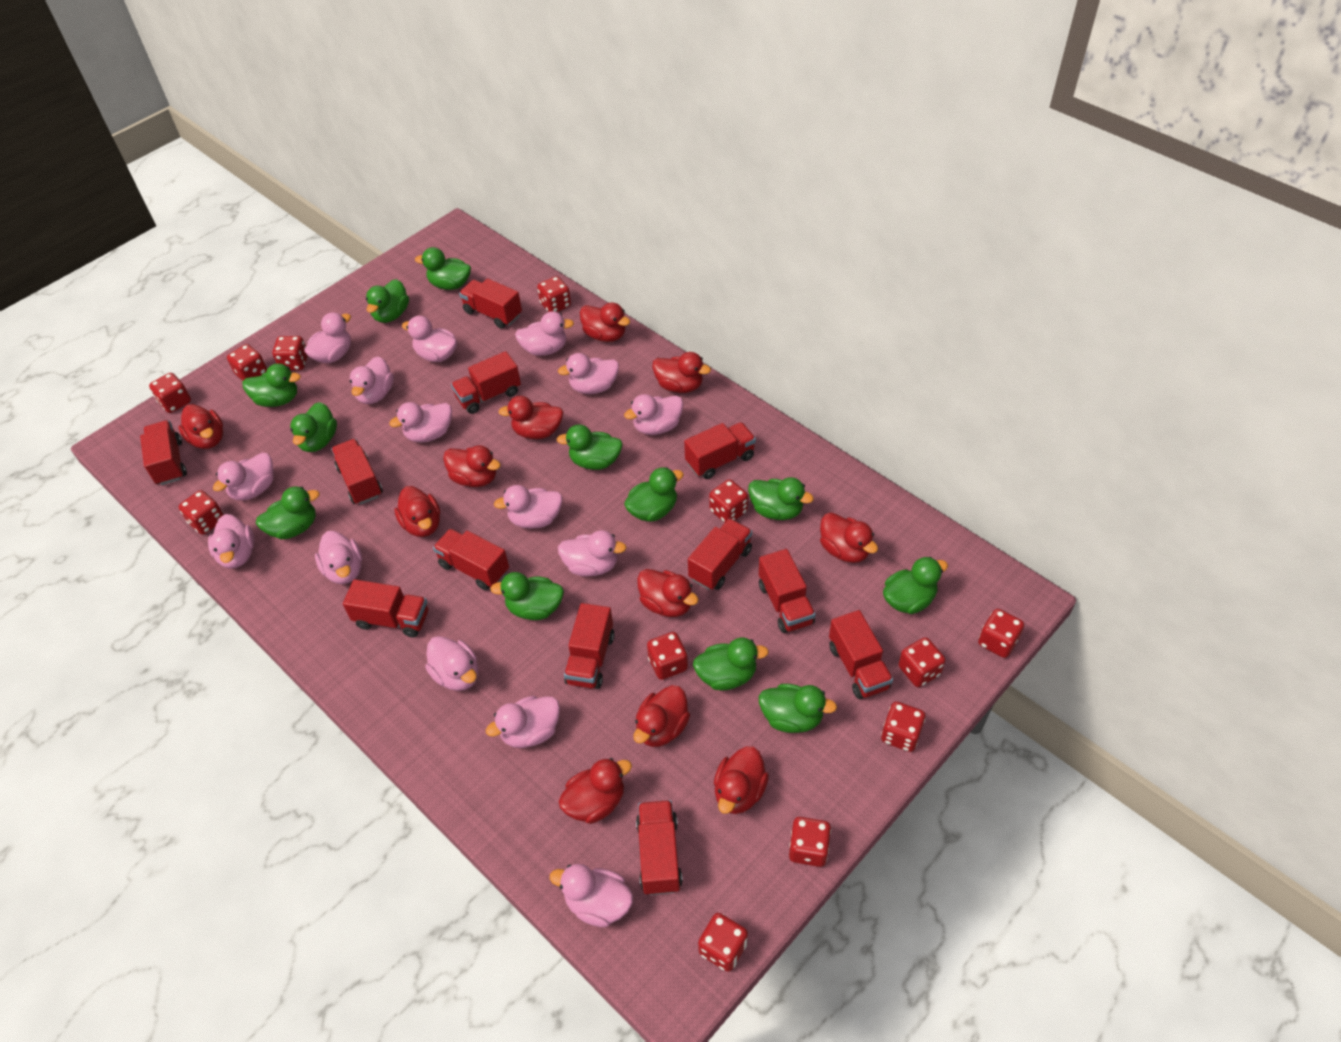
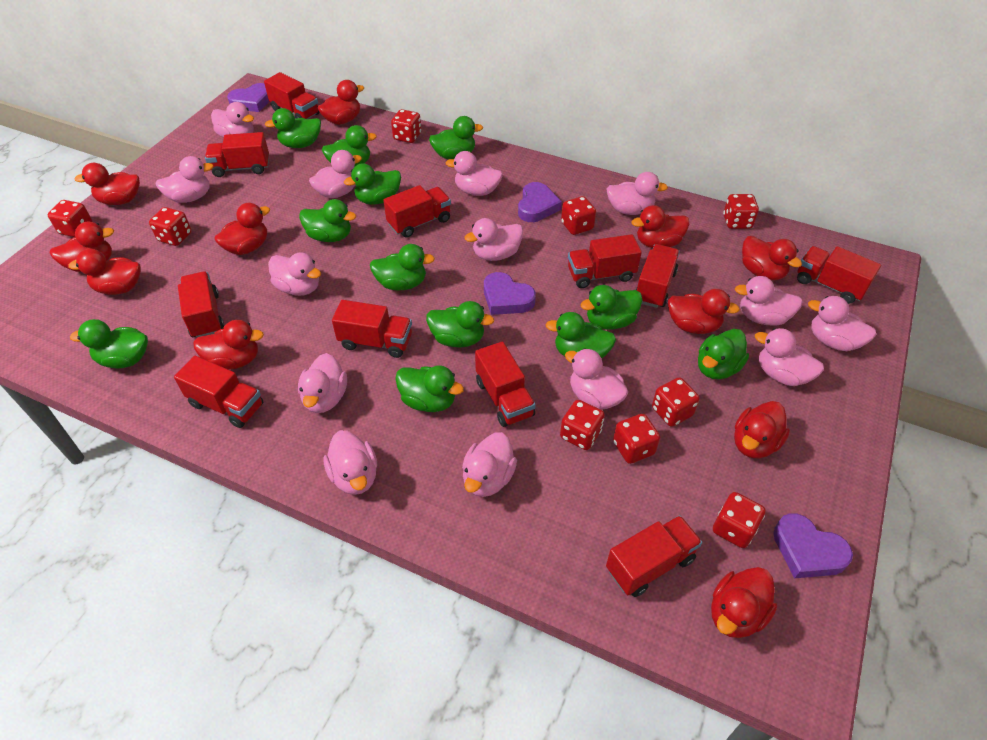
pink duck: [208,514,254,569] [213,453,274,500] [304,312,351,363] [315,531,362,584] [350,356,394,404] [389,402,452,443] [402,316,457,362] [425,636,478,691] [486,696,560,748] [494,485,562,529] [515,311,574,356] [550,864,633,927] [558,353,619,394] [558,530,626,577] [624,394,683,435] = 15 -> [155,156,213,203] [211,102,254,137] [268,253,321,296] [298,353,347,413] [309,150,362,198] [324,430,377,495] [445,151,503,196] [462,432,517,497] [464,218,523,261] [565,348,629,410] [606,172,668,215] [735,276,803,326] [755,328,824,386] [808,296,876,351] = 14
purple heart: none = 0 -> [227,83,270,112] [484,272,536,315] [518,182,562,222] [773,513,853,578] = 4
red dice: [149,373,191,413] [179,490,224,535] [227,344,267,381] [272,336,308,370] [537,276,571,312] [647,632,688,680] [698,913,748,972] [709,479,748,523] [789,817,831,867] [881,702,926,752] [899,637,945,687] [978,609,1024,658] = 12 -> [48,200,93,237] [149,207,191,246] [391,109,421,143] [560,400,605,450] [561,196,596,235] [613,414,660,464] [652,377,700,427] [713,492,766,548] [723,194,759,229] = 9
red truck: [140,420,187,485] [331,439,383,505] [343,579,428,638] [433,529,509,590] [451,351,521,414] [459,278,522,329] [564,603,614,689] [636,800,683,895] [684,422,756,479] [688,518,752,590] [759,549,815,633] [829,610,893,699] = 12 -> [174,356,263,428] [178,271,224,337] [205,132,269,177] [264,72,320,119] [332,300,412,358] [383,185,451,238] [475,341,536,427] [568,234,642,288] [606,515,702,597] [635,244,680,308] [797,246,881,304] = 11

